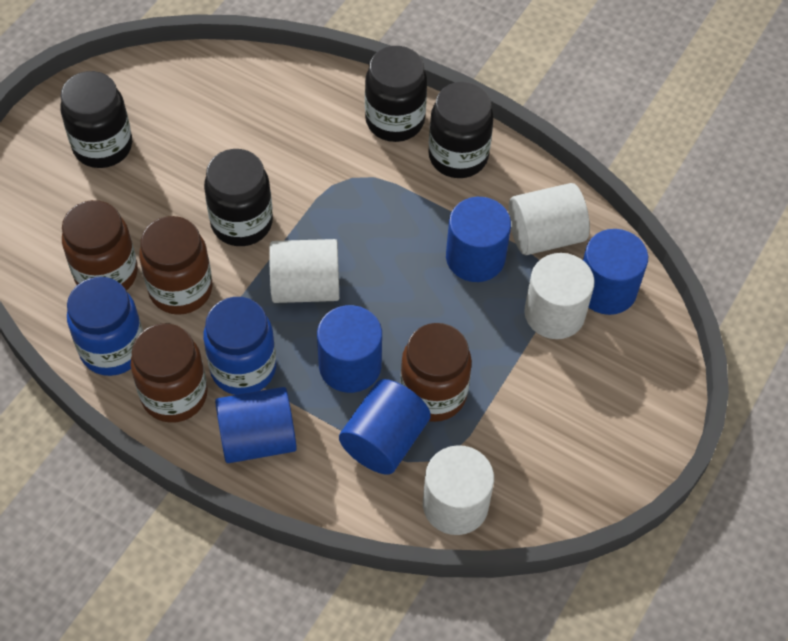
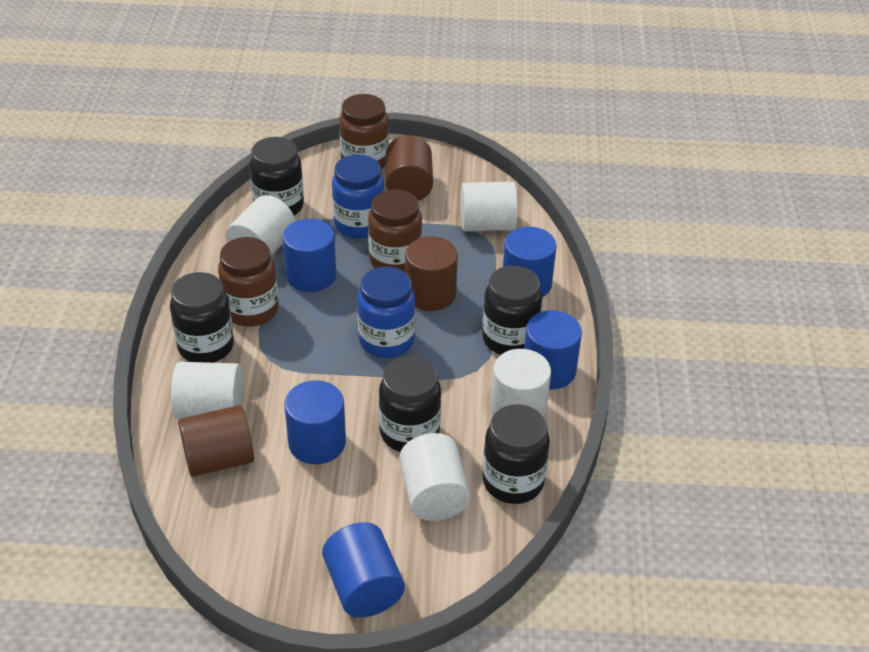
black jar: [60,71,132,168] [204,149,273,246] [365,46,427,142] [428,82,494,178] = 4 -> [170,272,234,363] [250,137,304,215] [379,356,441,452] [482,266,542,355] [482,404,550,504] = 5
brown cylinder: none = 0 -> [178,405,254,477] [386,135,433,201] [405,236,458,311] = 3
brown jar: [62,200,138,291] [131,323,208,423] [139,216,213,315] [400,323,472,422] = 4 -> [218,237,279,327] [339,94,389,169] [368,189,422,272] = 3
white cylinder: [269,239,339,303] [423,445,494,535] [508,183,590,255] [524,253,595,339] = 4 -> [171,362,243,419] [225,195,295,256] [399,433,471,521] [460,182,518,231] [491,349,551,417] = 5

